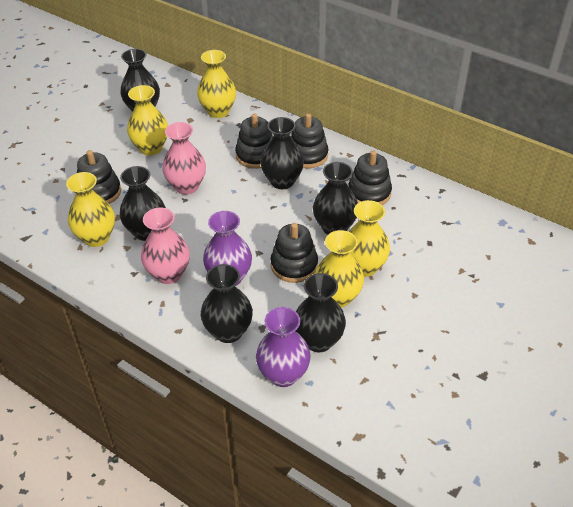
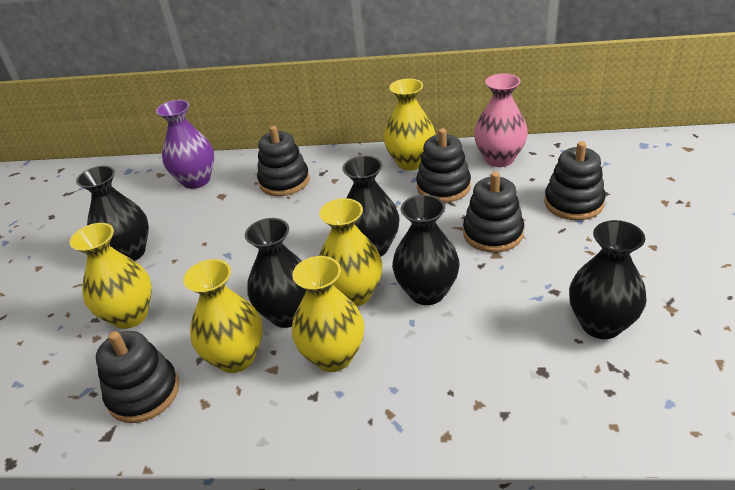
black vase: [120,49,160,112] [120,166,166,241] [201,264,253,343] [260,117,304,189] [296,273,346,352] [313,162,358,235] = 6 -> [76,166,149,261] [245,218,306,328] [342,156,399,257] [392,195,459,305] [569,220,647,339] = 5
pink vase: [141,207,190,284] [162,122,206,195] = 2 -> [474,73,528,167] = 1
purple vase: [203,211,252,286] [256,307,311,387] = 2 -> [156,100,214,189] = 1

